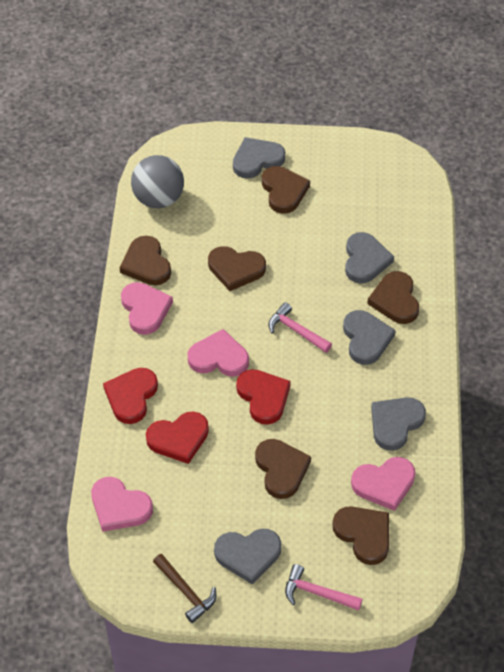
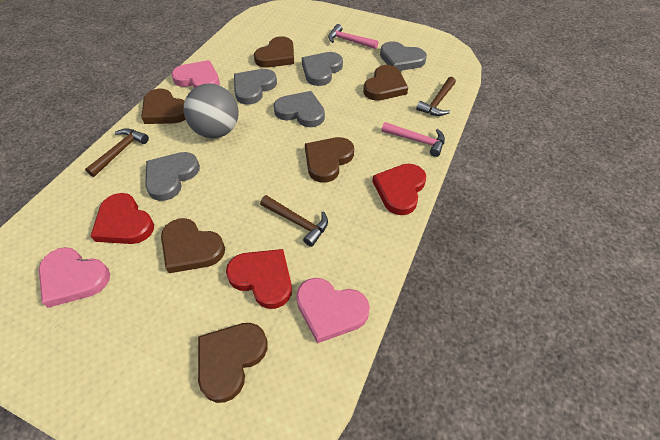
brown hammer: [153,554,216,623] = 1 -> [85,128,149,177] [260,195,328,247] [416,77,456,116] = 3
pink heart: [91,477,153,532] [121,282,173,335] [188,329,249,377] [351,457,416,511] = 4 -> [39,247,110,308] [172,60,220,88] [296,278,370,343] = 3

